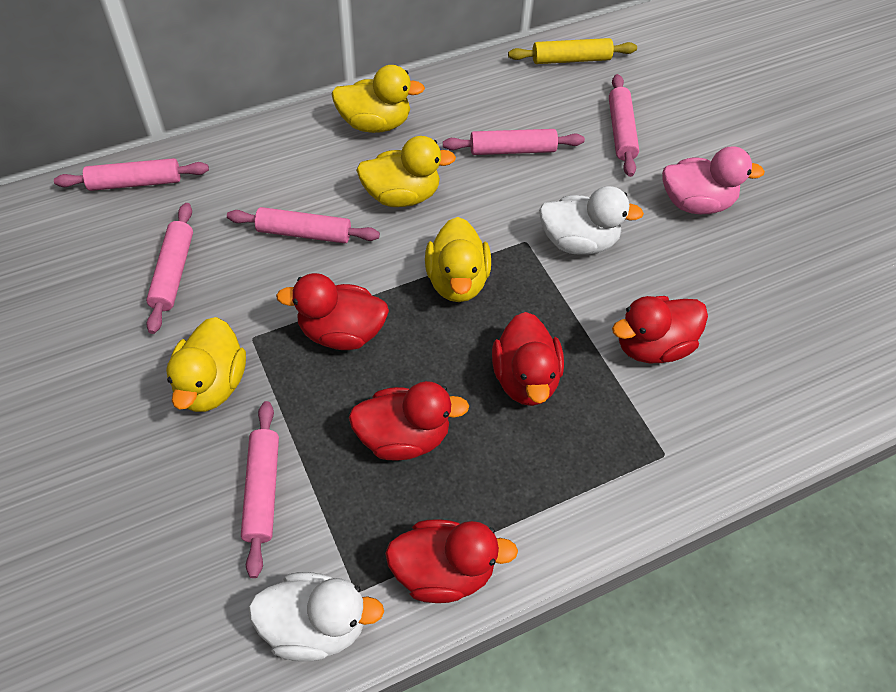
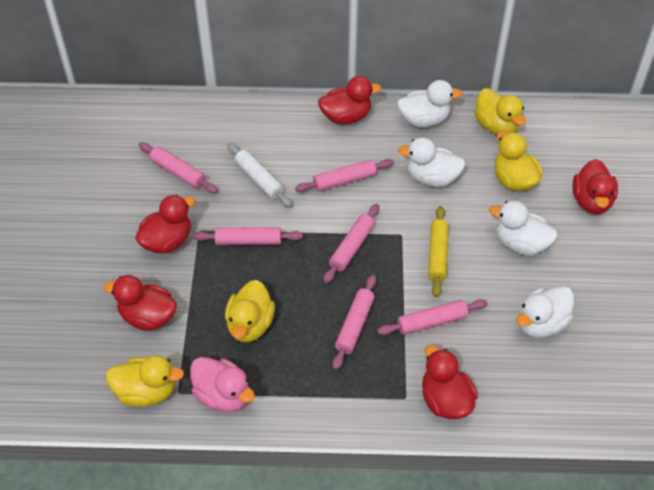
white duck: [248,572,384,661] [539,186,644,255] = 2 -> [397,80,462,127] [398,137,466,187] [489,200,558,255] [516,286,574,338] = 4
white rolling pin: none = 0 -> [227,142,292,207] = 1

